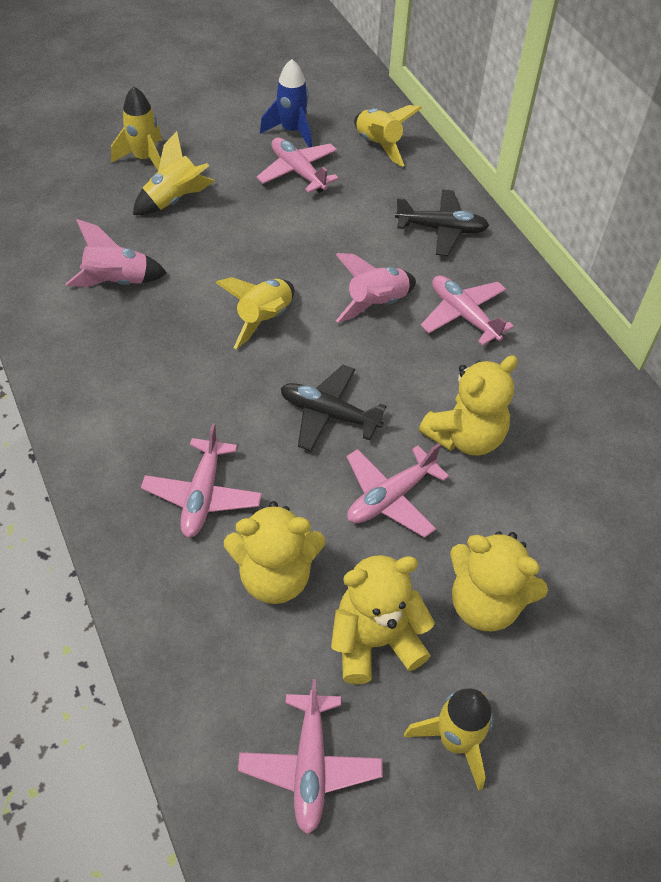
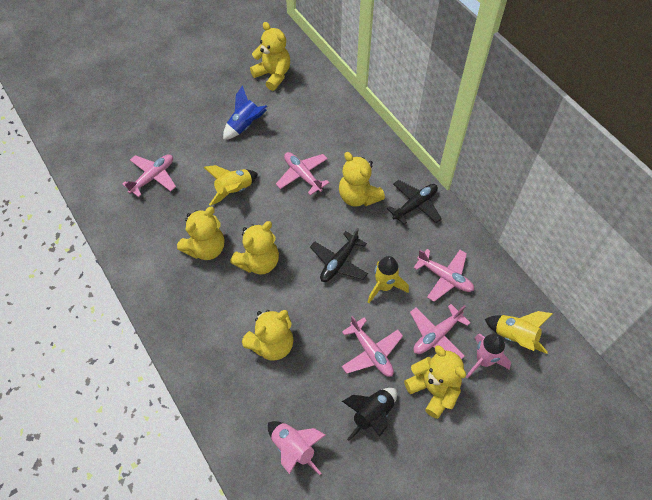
black rocket: none = 0 -> [342,388,397,441] = 1
yellow rocket: [111,86,162,170] [133,131,215,215] [216,277,295,349] [354,105,422,167] [404,688,493,791] = 5 -> [204,165,258,206] [368,256,409,303] [485,311,553,354] = 3
yellow teddy bear: [224,501,325,604] [331,555,435,684] [419,355,518,456] [450,531,548,631] = 4 -> [177,207,224,260] [230,221,279,274] [242,310,294,361] [250,22,290,91] [339,152,385,207] [404,345,466,419] = 6

